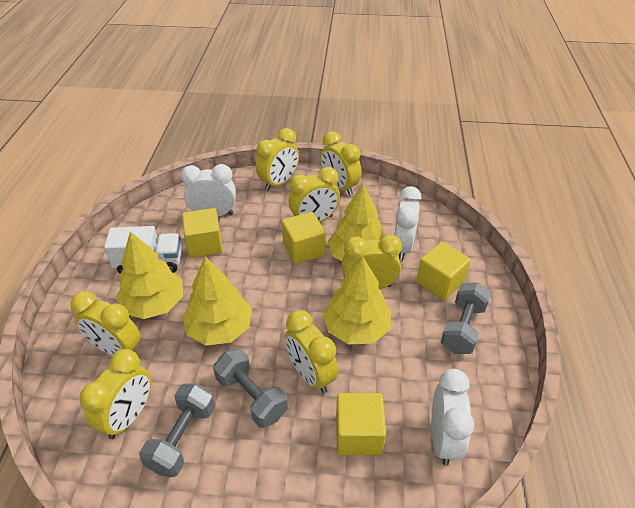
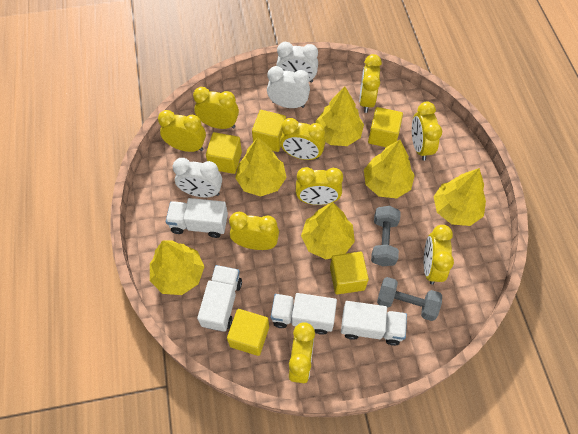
grey dumbbell: [139,384,215,477] [213,348,288,428] [441,282,491,354] = 3 -> [371,206,401,266] [377,277,442,321] = 2
white truck: [104,226,182,274] = 1 -> [166,198,228,238] [197,265,242,332] [271,293,337,335] [341,301,407,346] = 4
yellow clock: [70,291,140,355] [80,349,151,439] [256,128,299,191] [285,310,338,393] [289,167,340,222] [320,131,362,196] [342,234,402,289] = 7 -> [158,110,206,152] [193,87,239,129] [229,212,279,250] [280,118,325,160] [289,322,315,383] [296,167,343,205] [359,54,382,113] [412,102,442,161] [424,225,454,285] = 9
yellow cube: [182,208,223,258] [282,212,326,264] [336,393,386,455] [417,242,471,300] = 4 -> [206,132,242,174] [227,309,269,356] [252,110,286,152] [330,252,369,294] [368,107,403,147] = 5
yellow tree: [116,231,183,319] [183,257,252,346] [323,256,391,344] [328,184,384,261] = 4 -> [150,240,204,295] [235,137,287,197] [301,202,355,259] [316,86,364,146] [364,140,415,198] [433,168,486,226] = 6

